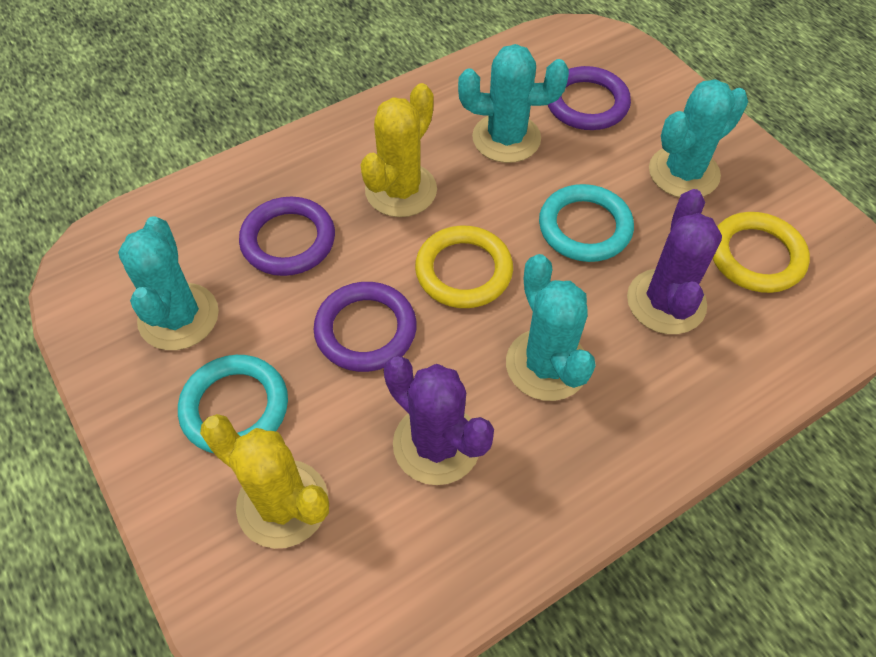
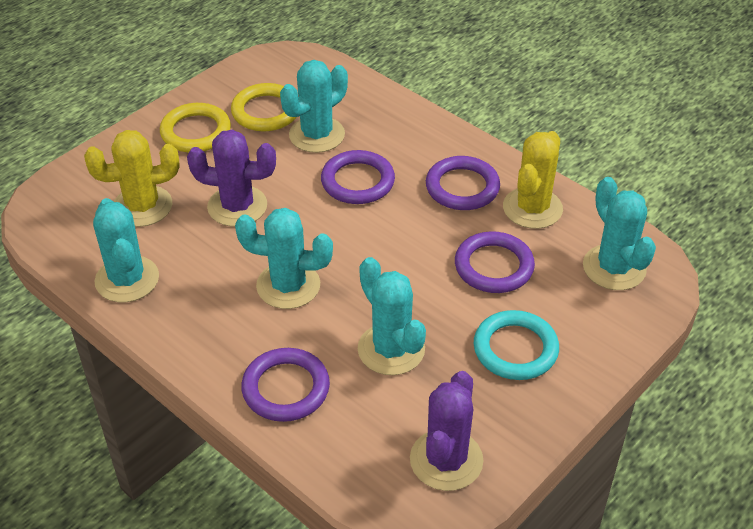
purple ring: [239,197,335,276] [313,282,417,372] [548,66,631,130] = 3 -> [241,348,330,422] [321,150,395,204] [426,156,500,210] [455,231,535,293] = 4
turquoise cactus: [118,216,219,350] [458,44,569,163] [506,254,596,401] [649,79,748,198] = 4 -> [93,198,159,302] [235,208,333,309] [280,60,348,153] [358,257,426,375] [583,177,656,290] = 5
turquoise ring: [178,355,288,453] [539,184,634,262] = 2 -> [474,310,559,380] = 1

